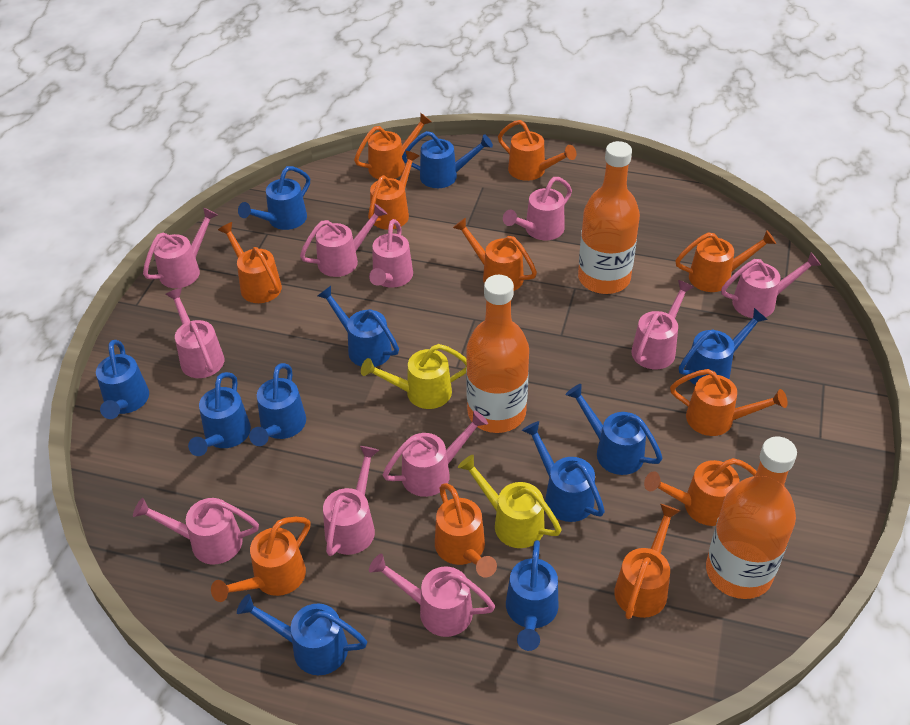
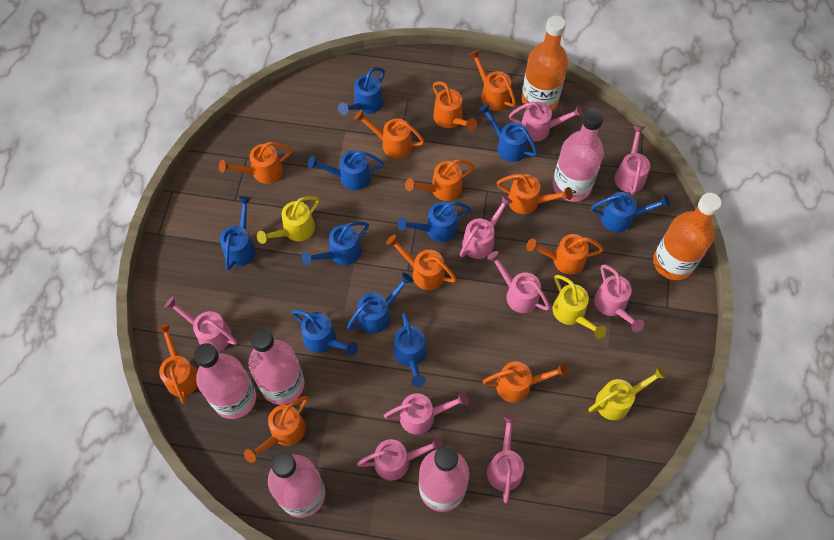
blue watering can: [96,340,149,419] [188,372,251,456] [237,594,367,675] [238,166,310,230] [249,363,306,446] [317,286,399,367] [402,131,493,188] [506,540,559,651] [522,421,605,522] [566,384,662,475] [679,308,768,385] = 11 -> [220,196,256,270] [292,310,358,356] [302,222,369,265] [308,150,384,190] [338,67,385,115] [347,273,413,333] [393,313,427,387] [398,202,471,242] [479,103,538,162] [591,192,670,232] = 10
orange bottle: [466,275,529,433] [578,141,640,294] [706,436,797,599] = 3 -> [521,16,568,111] [653,193,722,280] = 2
pink bottle: none = 0 -> [194,343,256,419] [249,328,304,405] [268,452,325,518] [419,446,469,512] [553,109,604,202] = 5
pink watering can: [133,498,259,565] [143,207,218,288] [165,288,224,378] [300,204,387,277] [323,446,379,556] [369,219,413,288] [369,554,495,637] [383,411,488,497] [503,177,572,240] [631,280,694,369] [721,252,821,318] = 11 -> [164,297,237,352] [357,436,444,481] [384,392,469,435] [460,195,513,259] [487,251,550,313] [487,413,524,503] [509,101,583,141] [594,265,644,332] [615,125,650,195] = 9
yellow watering can: [361,344,467,409] [458,455,562,548] = 2 -> [257,196,320,244] [553,275,607,339] [589,366,667,420] = 3

